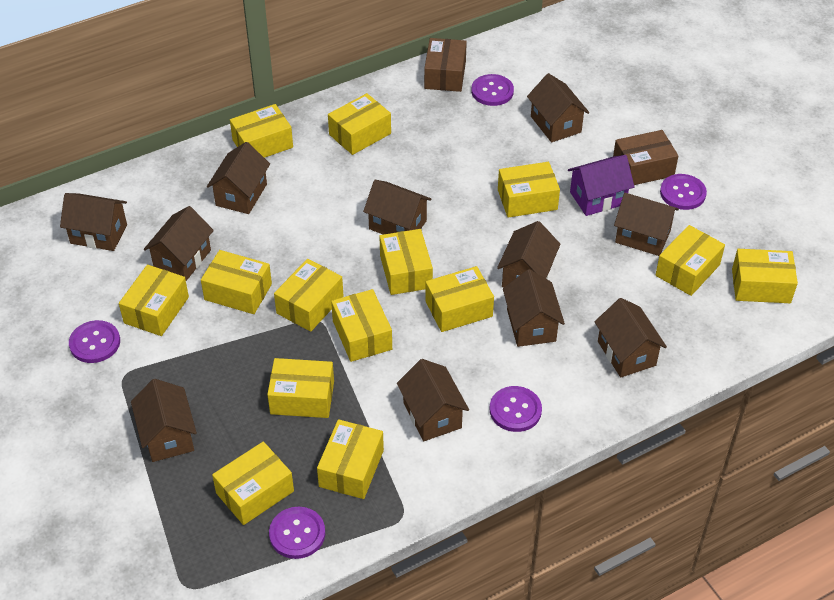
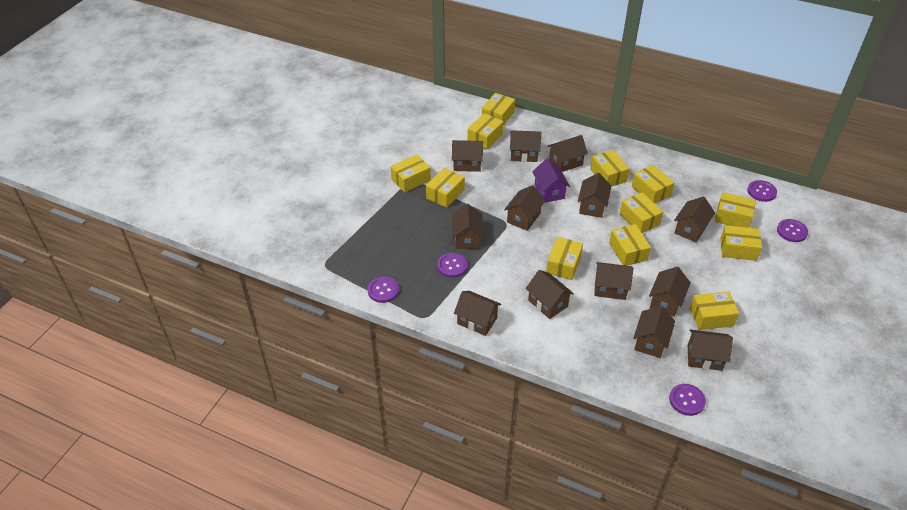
brown box: [424,38,467,92] [613,130,678,185] = 2 -> none = 0
brown house: [60,193,127,251] [131,379,197,462] [144,206,214,281] [207,142,270,214] [363,180,432,235] [397,359,469,441] [497,221,561,288] [503,269,565,347] [527,73,589,142] [594,298,667,378] [614,193,679,256] = 11 -> [452,140,483,172] [452,204,483,249] [454,291,501,336] [504,185,545,231] [510,130,541,162] [526,270,574,319] [548,135,588,172] [578,173,611,218] [594,262,633,300] [634,306,675,358] [649,267,691,317] [674,197,715,242] [688,330,733,371] = 13
yellow box: [119,265,189,336] [201,250,272,314] [212,441,294,525] [230,104,293,158] [267,358,334,418] [274,259,343,332] [317,419,384,499] [328,93,391,155] [331,289,392,362] [379,229,433,295] [425,266,494,332] [498,162,560,218] [655,225,725,296] [732,249,798,303] = 14 -> [391,154,431,193] [426,168,465,208] [467,113,503,150] [482,93,515,126] [546,237,583,280] [590,150,630,187] [609,224,651,266] [620,192,663,233] [632,165,674,203] [690,291,739,330] [715,192,756,228] [720,225,762,261] = 12

